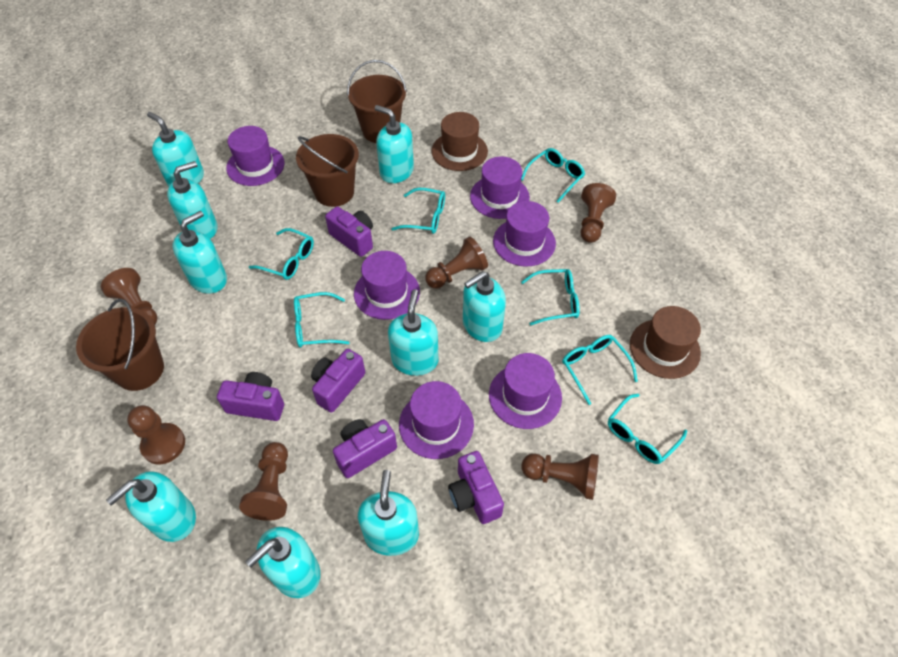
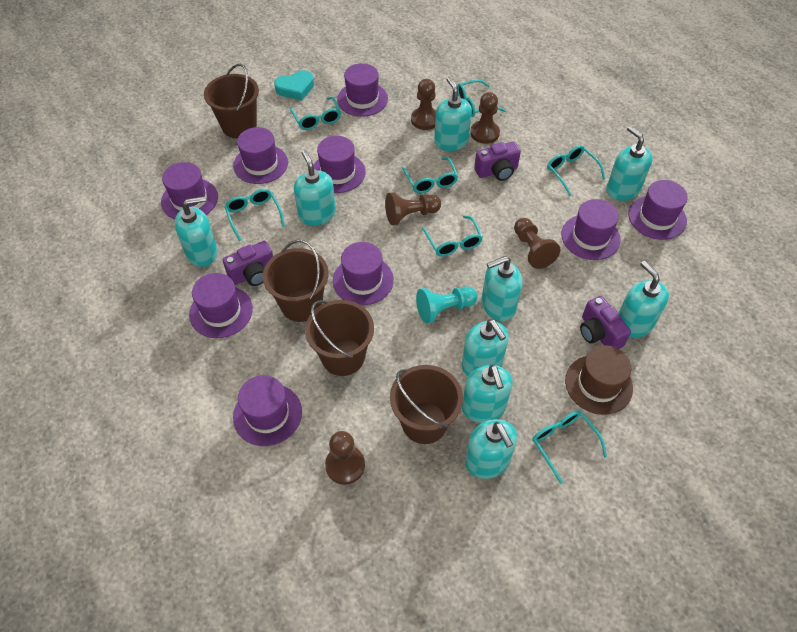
brown bucket: [76,298,164,391] [296,134,359,207] [347,60,407,143] = 3 -> [204,64,259,138] [263,240,329,322] [305,300,374,376] [390,365,463,444] = 4
brown hat: [431,112,488,171] [630,306,701,379] = 2 -> [565,345,633,415] = 1
brown pawn: [101,268,158,324] [127,405,185,465] [239,442,288,521] [425,236,488,289] [522,454,599,500] [580,183,616,243] = 6 -> [325,431,365,485] [385,192,441,225] [411,79,436,130] [470,92,500,144] [514,218,560,269] = 5
purple camera: [217,372,284,421] [311,349,365,413] [325,206,373,257] [333,419,397,478] [448,451,504,524] = 5 -> [223,241,273,286] [474,142,521,181] [580,296,631,349] = 3
purple hat: [226,126,285,186] [354,251,420,320] [399,381,474,459] [470,156,530,219] [489,353,562,429] [493,201,556,267] = 6 -> [161,162,218,219] [189,273,253,338] [233,127,288,184] [233,375,302,446] [313,136,366,193] [333,242,394,305] [337,63,388,117] [561,199,621,260] [628,180,688,240] = 9
turquoise heart: none = 0 -> [274,70,314,100] = 1
turquoise pawn: none = 0 -> [416,287,477,324] = 1

